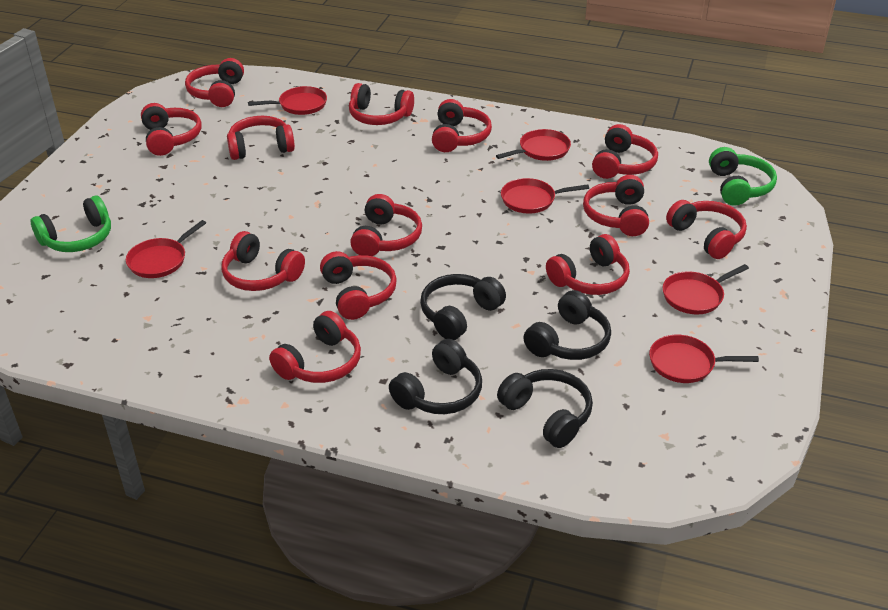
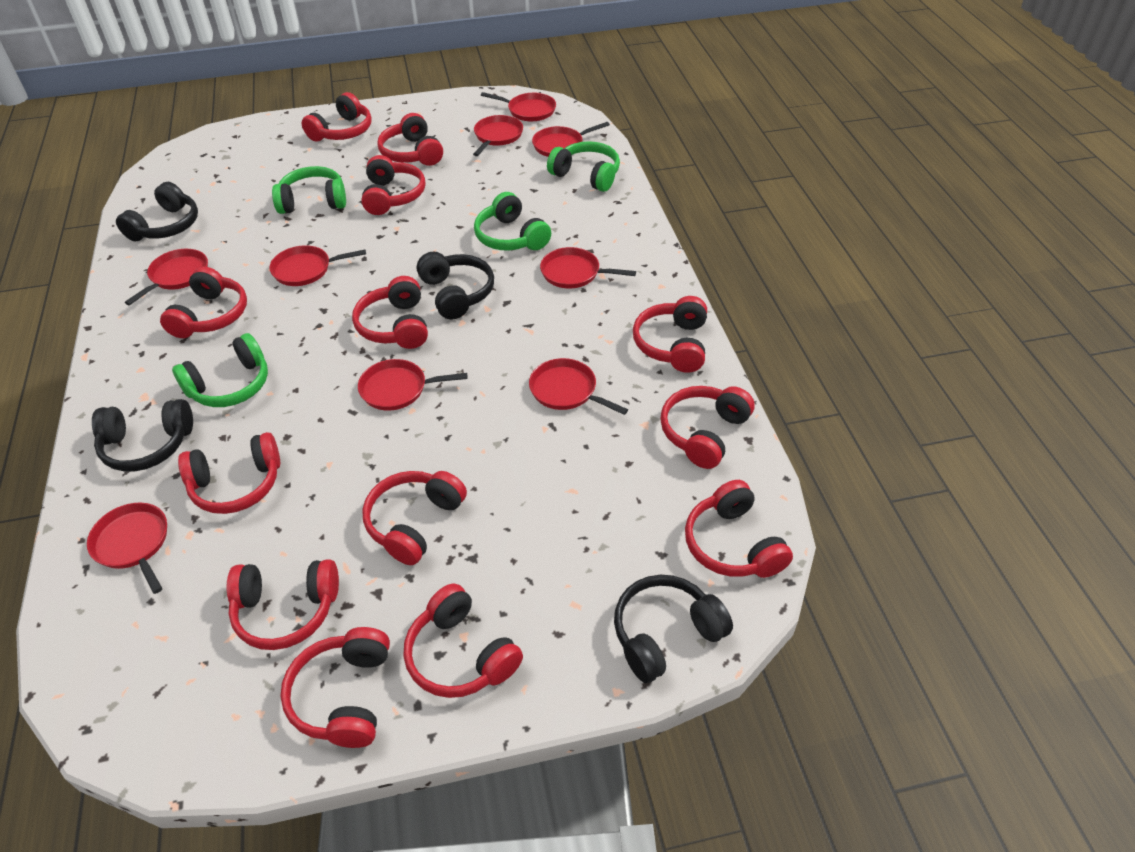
green headphones: [31,196,111,252] [709,147,777,206] = 2 -> [172,333,268,407] [272,166,346,214] [474,192,551,250] [547,141,620,192] = 4
red pan: [126,220,206,278] [248,86,327,115] [496,129,571,161] [501,178,589,214] [649,335,759,383] [663,264,749,314] = 6 -> [87,503,167,594] [125,249,208,305] [269,245,366,286] [358,359,468,411] [473,115,523,156] [481,92,556,121] [529,358,628,415] [532,122,610,157] [540,247,636,288] = 9

